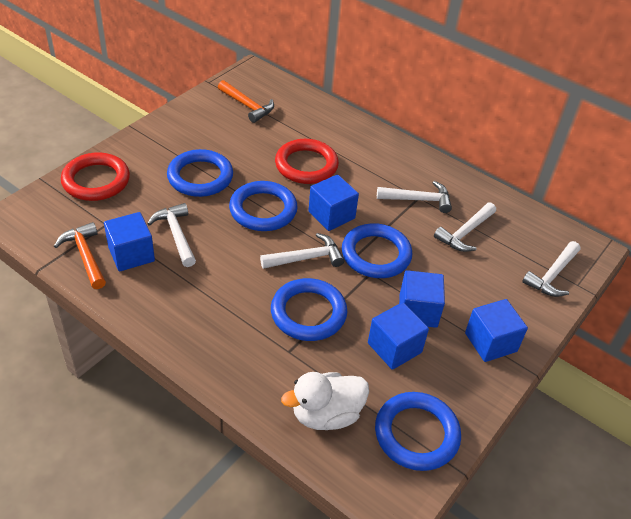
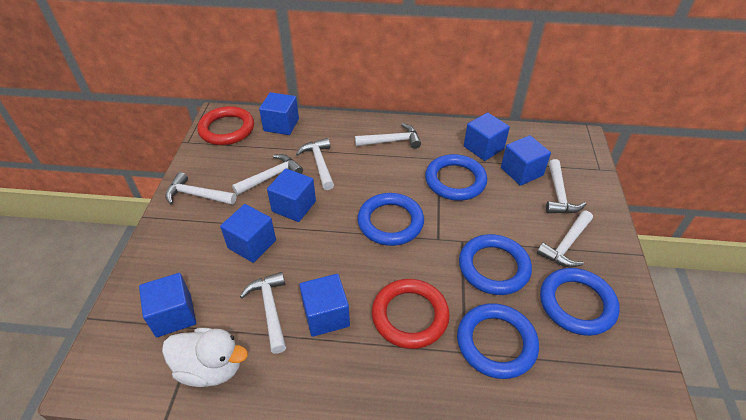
blue cube: [104,212,155,271] [308,174,359,231] [368,302,429,370] [399,270,445,328] [465,299,528,362] = 5 -> [139,273,196,337] [220,204,276,263] [259,92,299,135] [267,168,316,222] [299,274,350,337] [464,112,510,161] [501,135,551,186] = 7
orange hammer: [54,222,106,289] [218,80,274,123] = 2 -> none = 0
white hammer: [147,203,196,267] [260,233,344,269] [377,181,452,213] [434,203,496,252] [522,241,580,297] = 5 -> [165,172,236,205] [232,154,303,195] [240,272,286,354] [296,138,334,190] [355,123,421,149] [537,211,593,268] [546,159,586,214] = 7

